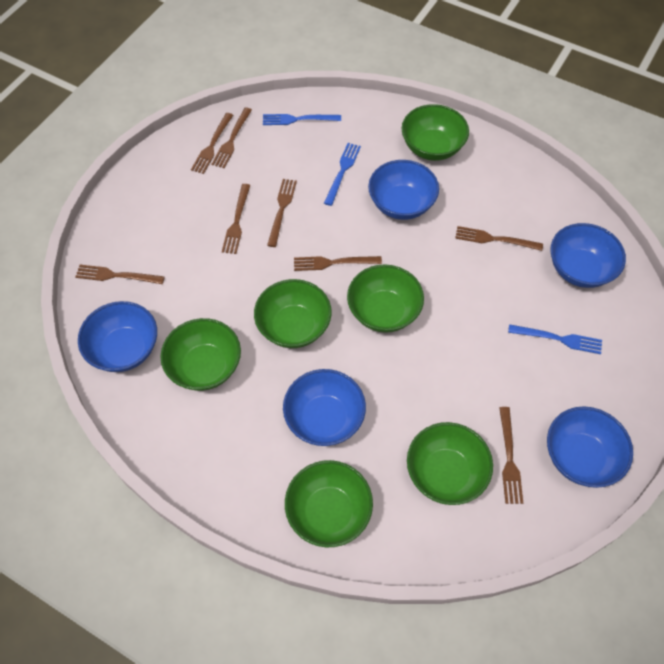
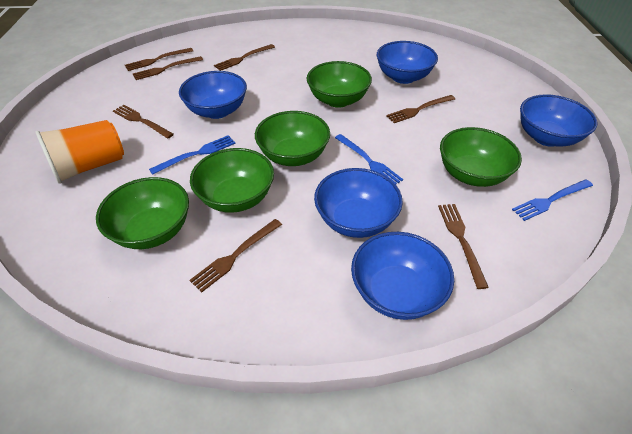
brown fork: [75,265,165,284] [191,113,233,174] [212,107,252,168] [222,184,250,254] [267,179,297,247] [294,256,382,271] [455,226,543,251] [499,407,523,504] = 8 -> [113,105,174,139] [125,48,193,71] [133,56,203,80] [189,219,282,292] [214,44,275,71] [386,95,455,123] [438,204,489,289] = 7
green bowl: [160,318,241,391] [254,279,332,348] [285,460,373,547] [347,265,424,333] [401,104,469,161] [407,422,493,505] = 6 -> [96,177,189,249] [190,148,274,213] [255,111,330,166] [307,61,372,108] [440,127,522,187] = 5
orange cup: none = 0 -> [36,120,124,184] = 1

